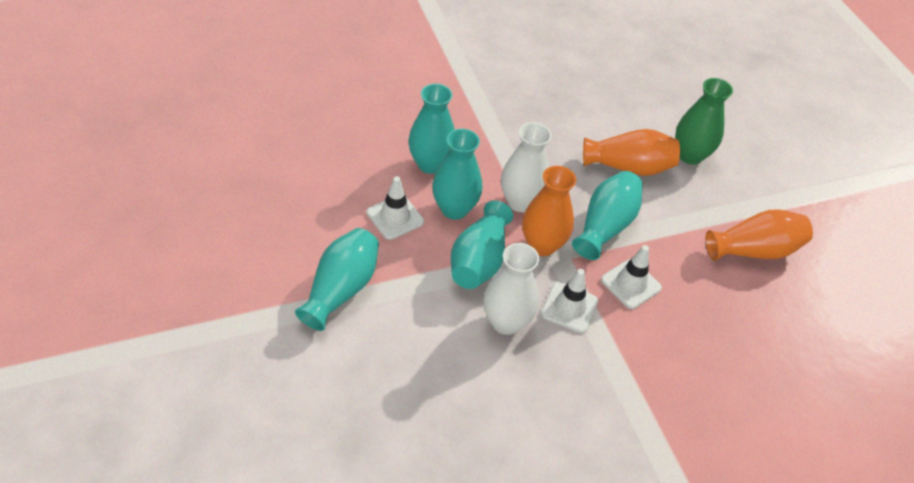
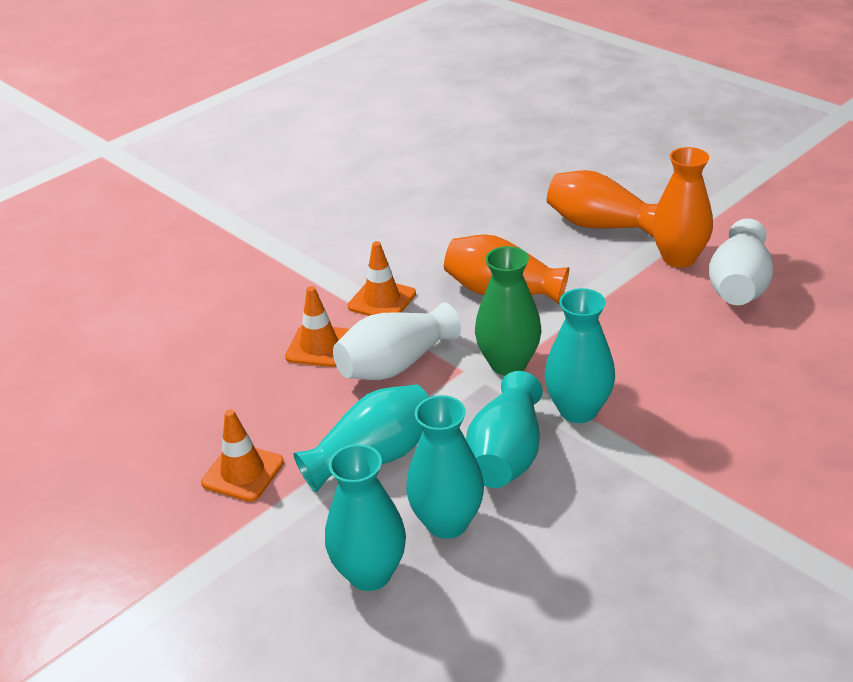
orange traffic cone: none = 0 -> [201,409,284,502] [285,286,350,367] [347,241,416,316] = 3
white traffic cone: [367,176,424,240] [541,269,598,333] [601,245,662,309] = 3 -> none = 0

